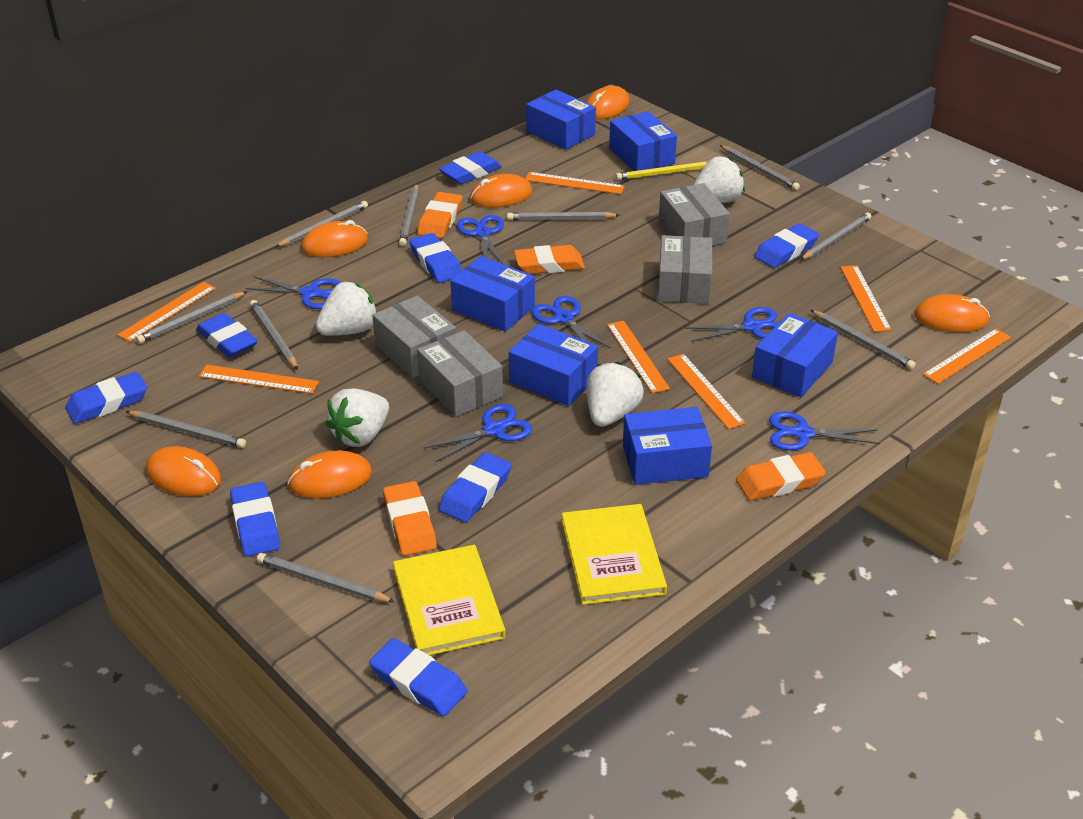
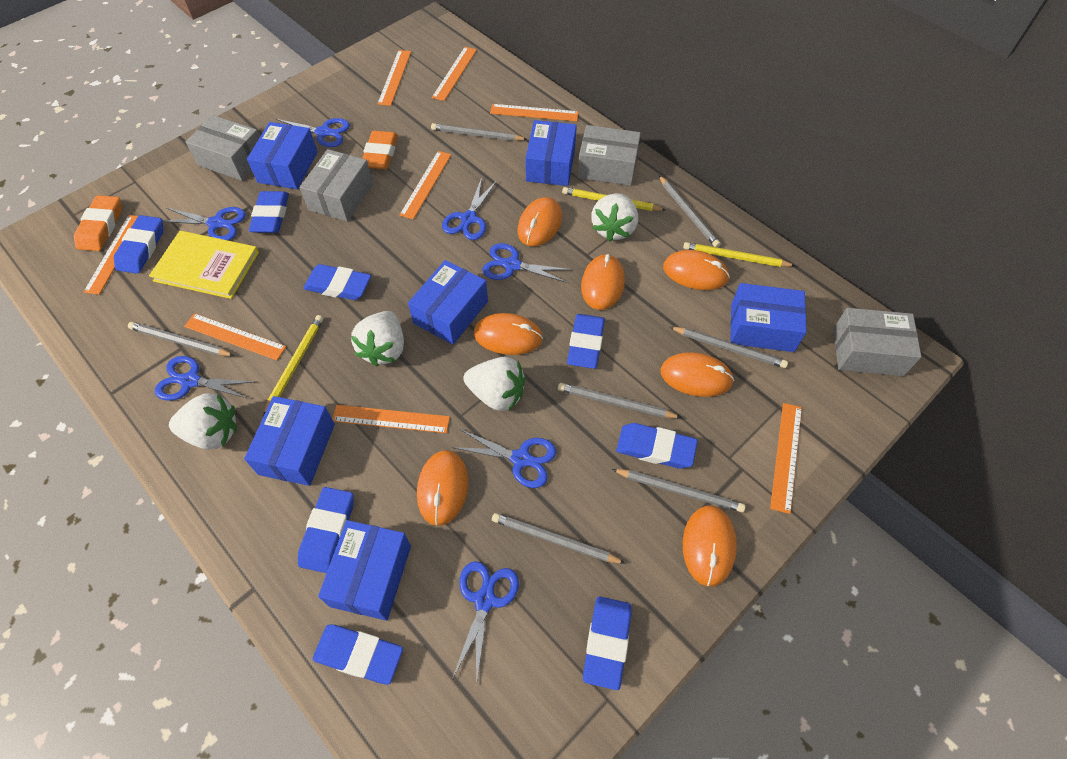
blue scissors: [246,276,341,309] [424,404,532,463] [457,215,504,264] [531,296,611,348] [685,307,778,342] [769,411,880,451] = 6 -> [155,356,256,401] [163,207,246,241] [276,118,350,147] [442,177,497,240] [451,429,556,488] [452,561,519,686] [482,243,573,283] = 7
grey pencil: [125,411,246,448] [136,291,247,344] [250,300,298,370] [257,553,395,602] [275,201,368,247] [399,184,419,246] [507,212,619,220] [720,145,800,190] [800,212,871,260] [811,310,916,370] = 10 -> [128,322,235,356] [431,123,527,141] [492,513,626,564] [558,383,682,418] [612,469,745,512] [659,175,721,247] [670,327,788,368] = 7
orange eraser: [383,481,437,556] [417,192,462,239] [514,245,585,274] [736,452,826,501] = 4 -> [74,195,122,251] [362,131,398,169] = 2
orange mouse: [146,446,221,496] [287,450,372,499] [301,220,368,257] [470,174,532,208] [586,86,630,119] [914,294,990,332] = 6 -> [417,450,468,526] [474,313,543,355] [517,197,562,246] [581,254,625,310] [660,352,734,397] [663,250,730,290] [683,505,737,587] = 7
orange ruler: [117,282,216,342] [199,365,319,394] [525,172,625,194] [607,321,670,393] [667,354,746,429] [840,265,892,332] [923,329,1011,384] = 7 -> [84,215,138,295] [184,313,286,360] [332,405,450,433] [377,50,411,106] [399,151,451,219] [432,47,477,101] [490,104,579,121] [770,403,802,514] = 8
yellow book: [393,545,506,655] [562,504,667,605] = 2 -> [149,231,259,299] = 1
yellow pencil: [616,161,708,180] = 1 -> [263,315,323,417] [562,187,666,211] [683,242,795,267] = 3

